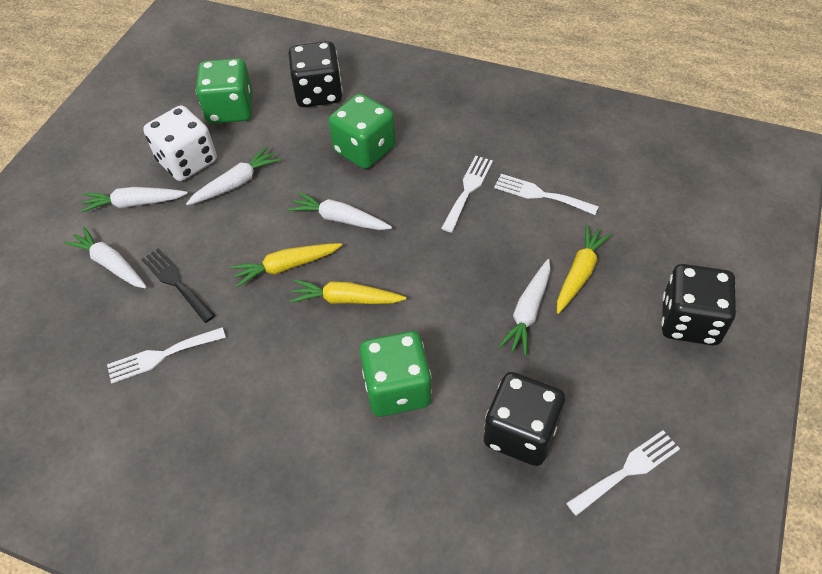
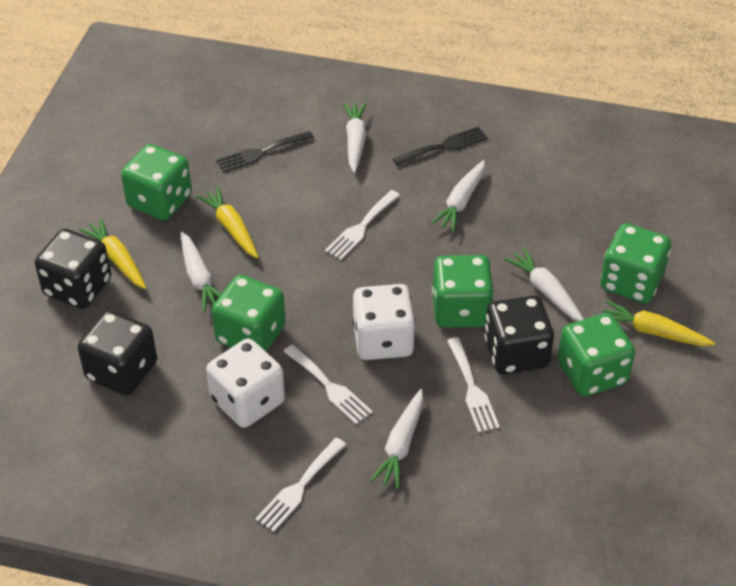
black fork: [141,248,216,323] = 1 -> [216,131,314,172] [393,126,488,166] = 2
green dice: [196,58,253,124] [329,93,396,169] [360,331,432,417] = 3 -> [121,144,192,220] [212,275,286,352] [432,255,494,328] [558,313,635,397] [600,223,671,304] = 5
white dice: [143,105,217,181] = 1 -> [206,338,285,428] [353,284,416,360] = 2

